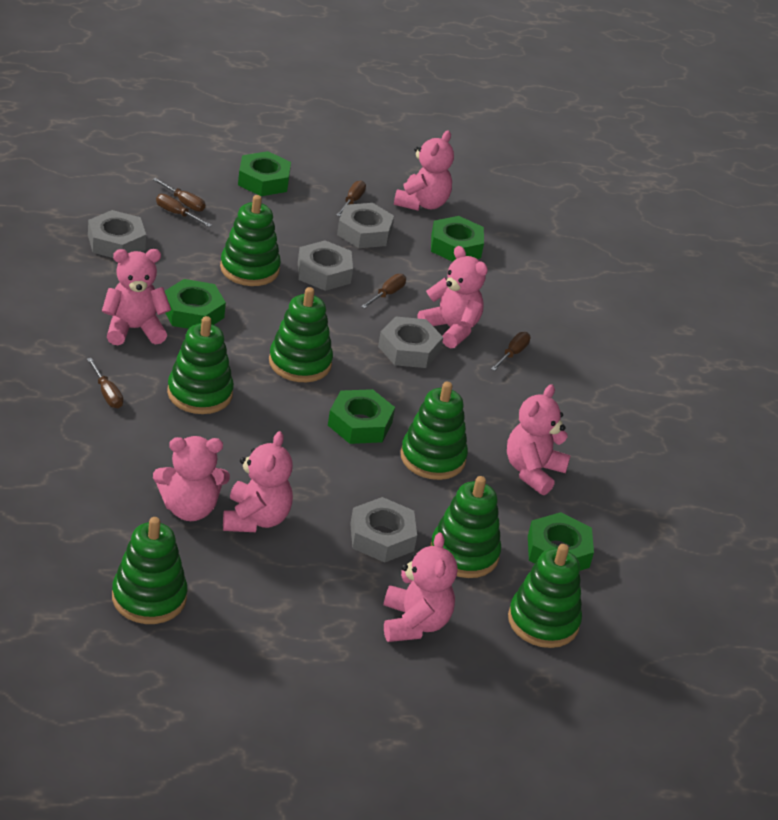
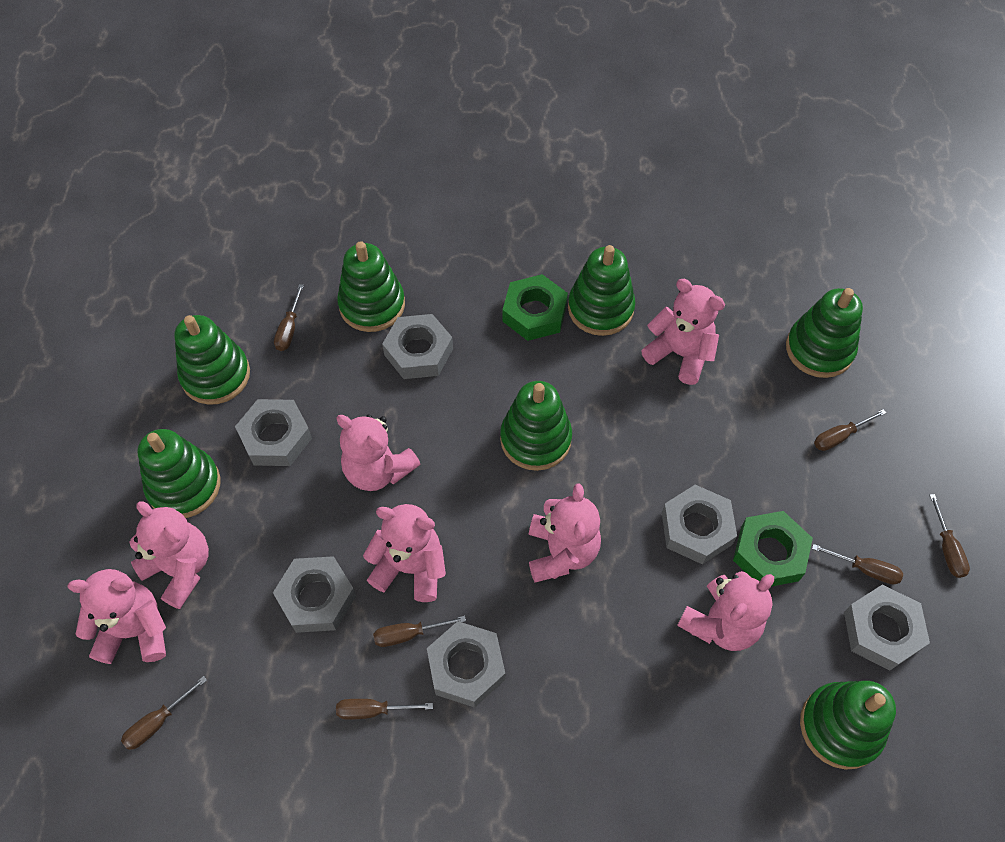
brown screwdriver: [87,358,123,408] [153,178,205,212] [156,194,212,227] [337,180,366,216] [361,274,406,309] [491,332,531,371] = 6 -> [121,676,207,750] [274,284,304,351] [336,699,433,720] [373,616,466,647] [812,544,903,585] [814,409,886,451] [929,494,970,578] = 7
green nut: [165,279,226,329] [238,151,291,196] [328,389,395,444] [431,216,484,262] [528,512,594,571] = 5 -> [502,274,568,341] [733,511,813,587] = 2
grey nut: [88,210,146,258] [298,241,353,291] [337,203,394,248] [350,497,417,563] [378,316,443,368] = 5 -> [235,399,312,466] [273,556,356,633] [382,314,453,379] [427,621,505,708] [662,485,737,564] [844,585,930,670] = 6

